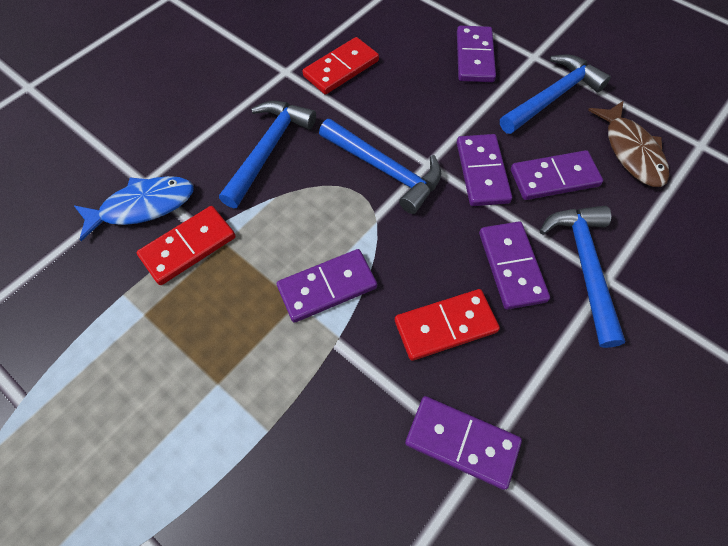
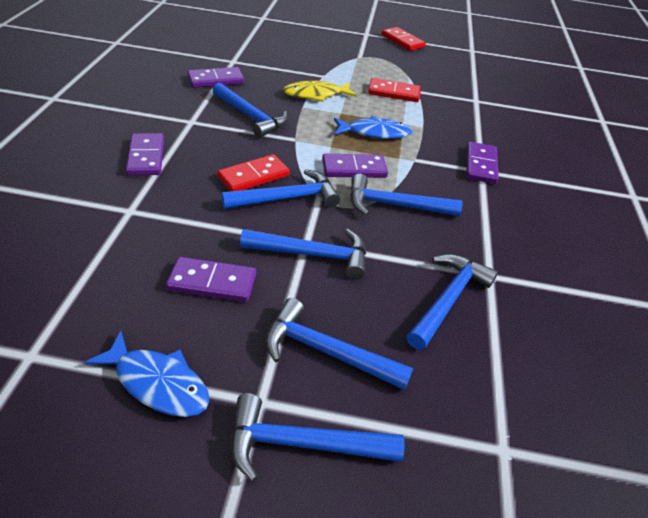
blue fish: [74,176,194,241] = 1 -> [85,331,209,417] [334,116,412,139] = 2
blue hammer: [219,101,316,208] [319,119,441,214] [500,54,611,134] [540,206,625,348] = 4 -> [213,83,288,138] [221,169,340,209] [231,393,405,481] [240,229,366,279] [265,298,413,390] [350,174,463,216] [406,254,498,350] = 7
brown fish: [588,101,669,187] = 1 -> none = 0
purple domino: [277,249,377,323] [405,396,522,490] [457,26,496,82] [457,134,512,206] [479,221,550,310] [511,150,603,200] = 6 -> [126,133,164,175] [166,257,256,302] [187,67,244,88] [322,154,388,178] [466,142,499,184] = 5
yellow fish: none = 0 -> [283,81,357,102] = 1

